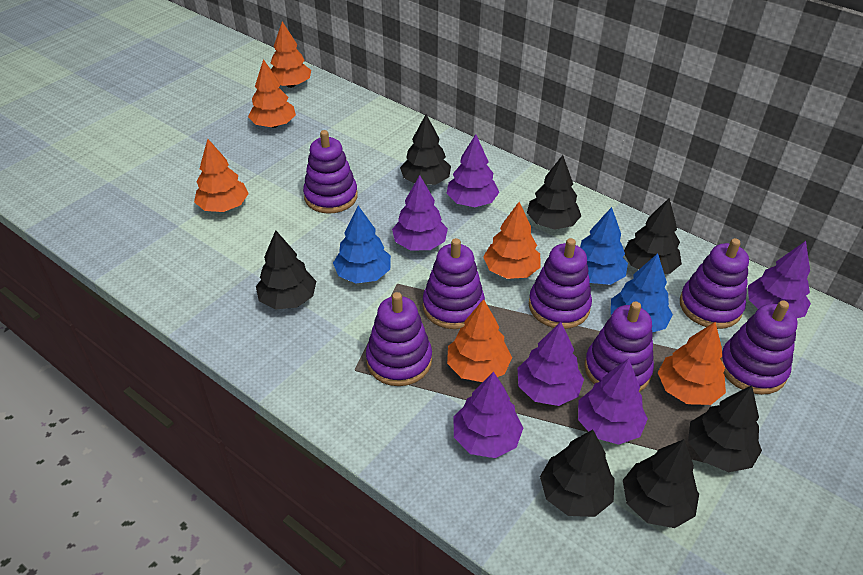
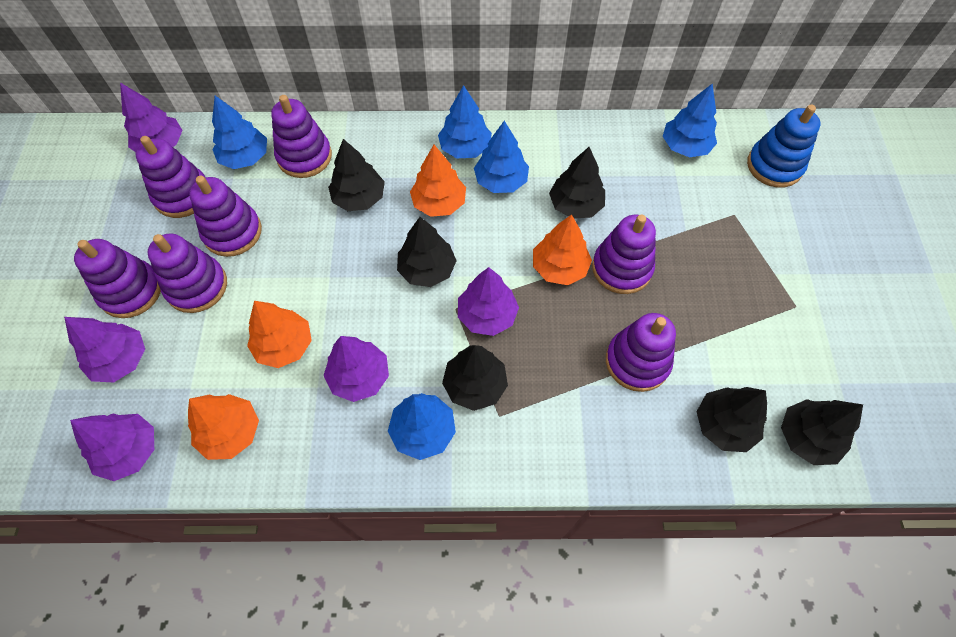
black tree: [256,230,316,310] [400,114,451,185] [527,155,581,229] [540,430,615,517] [623,439,699,528] [624,198,682,274] [688,385,762,472] = 7 -> [328,139,385,211] [397,217,457,287] [442,345,508,411] [549,147,605,219] [697,387,767,452] [781,399,863,465] = 6
blue stacking toy: none = 0 -> [747,105,821,188] = 1
blue tree: [333,206,391,284] [580,207,628,285] [611,253,673,333] = 3 -> [212,96,267,169] [388,393,456,460] [438,85,492,158] [474,121,529,193] [663,84,717,158] = 5
orange tree: [194,139,249,212] [248,59,296,128] [271,22,311,88] [447,299,512,382] [483,202,541,279] [658,322,726,405] = 6 -> [188,394,259,460] [247,301,312,368] [410,145,466,217] [533,214,592,285] = 4
purple tree: [392,175,448,250] [446,134,499,207] [454,372,523,458] [517,322,584,406] [578,358,648,445] [748,241,811,318] = 6 -> [64,317,145,382] [70,413,154,481] [120,83,182,152] [323,336,389,402] [458,267,519,336] = 5

